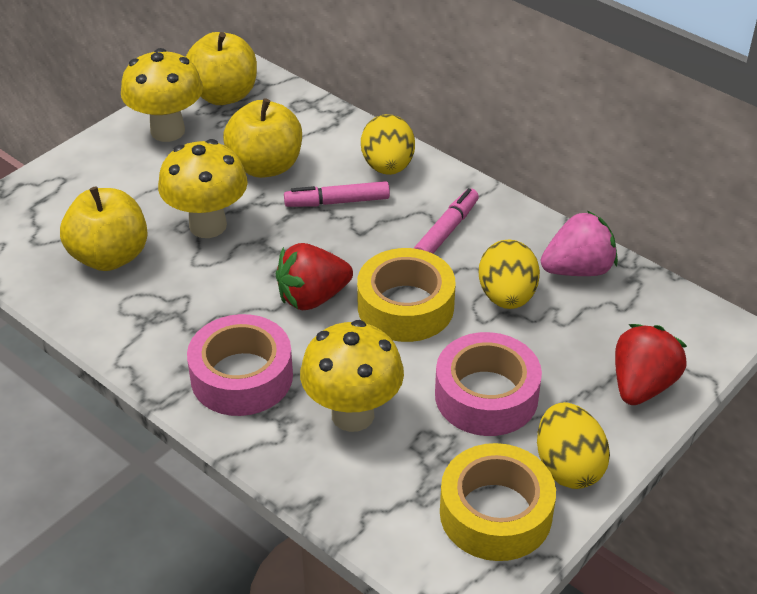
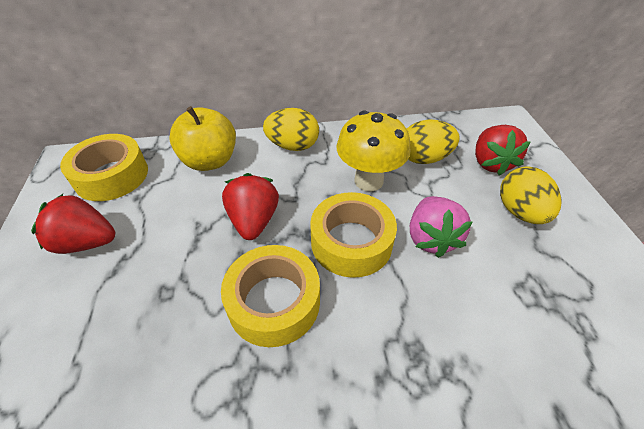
pink marker: [284,181,390,207] [414,188,479,254] = 2 -> none = 0
pink tape: [187,314,293,416] [435,332,542,436] = 2 -> none = 0
red strawberry: [276,243,353,310] [615,324,687,405] = 2 -> [31,194,115,254] [222,173,279,240] [475,125,531,176] = 3
yellow apple: [60,187,148,271] [186,32,257,105] [223,98,302,178] = 3 -> [169,106,236,171] = 1
yellow mushroom: [121,48,203,142] [158,139,248,238] [300,320,404,432] = 3 -> [336,110,410,191] = 1
yellow tape: [357,248,456,342] [440,443,556,561] = 2 -> [60,134,148,201] [221,245,320,347] [310,192,397,278] = 3

